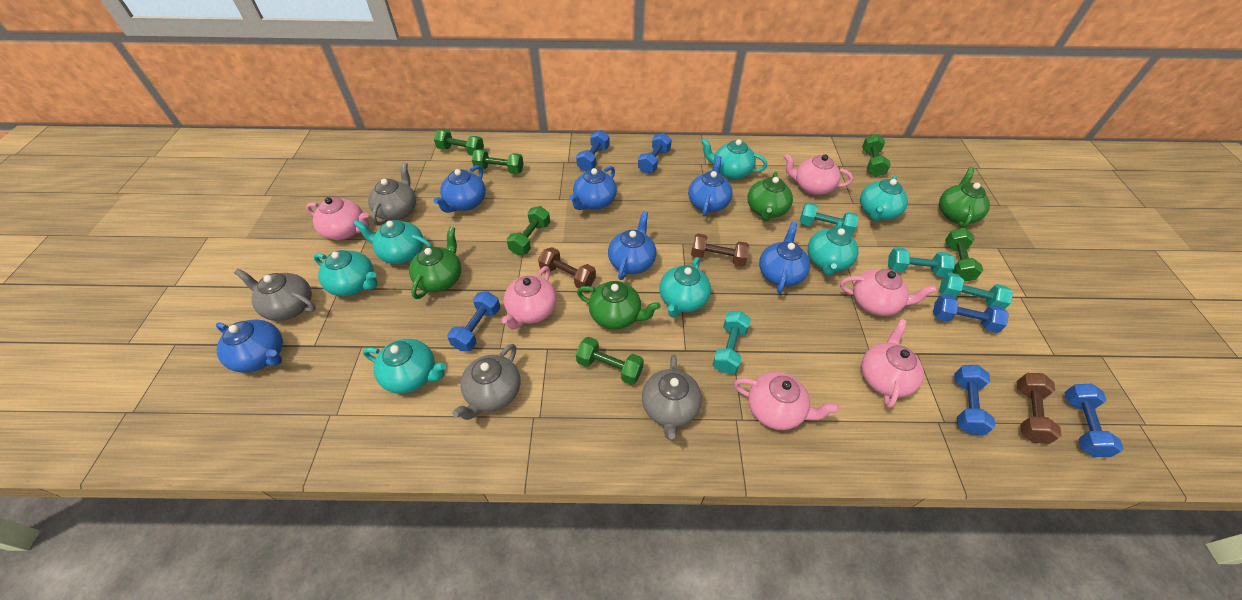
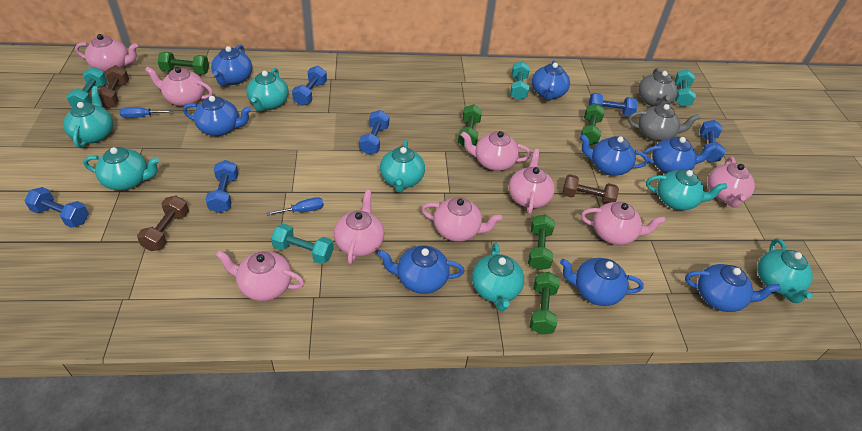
blue screwdriver: none = 0 -> [120,107,173,118] [267,197,324,216] = 2
blue teapot: [216,320,283,373] [433,165,486,213] [569,166,617,210] [608,211,656,280] [688,156,733,217] [759,222,810,293] = 6 -> [183,96,252,136] [211,45,252,86] [377,245,464,294] [532,60,570,101] [560,258,644,306] [580,134,648,176] [643,137,717,174] [685,264,781,312] = 8
green dumbbell: [434,129,484,156] [472,149,524,174] [507,206,550,255] [576,337,644,385] [862,134,891,177] [945,228,983,281] = 6 -> [158,52,209,74] [458,104,482,147] [528,214,555,270] [530,272,560,334] [580,104,605,145] = 5
green teapot: [409,227,462,299] [577,281,660,329] [747,172,793,221] [939,167,990,228] = 4 -> none = 0
grey teapot: [234,269,316,321] [368,162,416,226] [452,344,520,420] [642,355,702,440] = 4 -> [628,104,700,142] [638,68,678,107] = 2
pink teapot: [306,197,369,240] [502,266,557,329] [734,372,839,430] [784,154,853,195] [840,269,937,316] [861,319,924,408] = 6 -> [75,34,138,73] [145,67,213,107] [216,250,304,301] [334,190,384,264] [422,197,502,242] [461,131,531,171] [509,149,555,214] [581,202,666,245] [707,156,755,208] = 9

